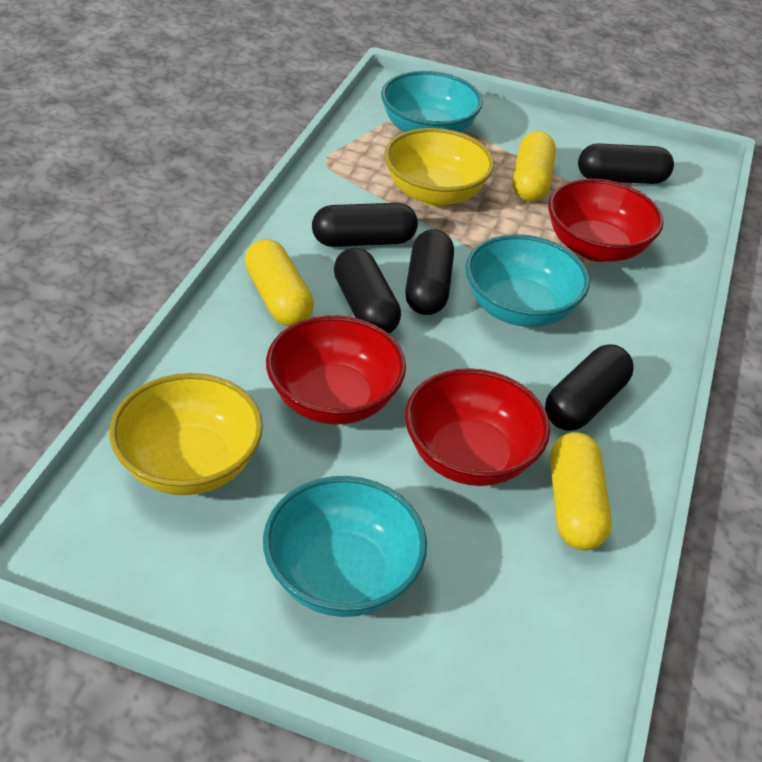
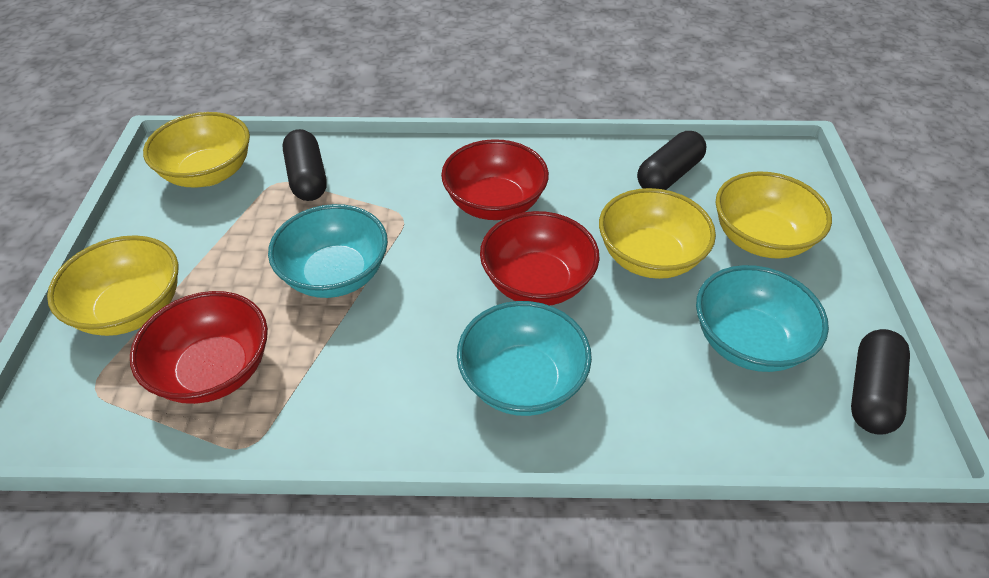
black capsule: [312,203,418,247] [334,248,401,334] [405,229,454,315] [545,344,634,431] [578,143,674,184] = 5 -> [283,129,327,201] [637,131,706,190] [851,329,910,435] = 3
yellow bowl: [110,373,263,495] [384,128,494,206] = 2 -> [47,235,178,336] [143,112,250,188] [599,188,716,279] [716,171,832,259] = 4
yellow capsule: [245,239,314,326] [513,131,556,202] [550,432,612,550] = 3 -> none = 0

